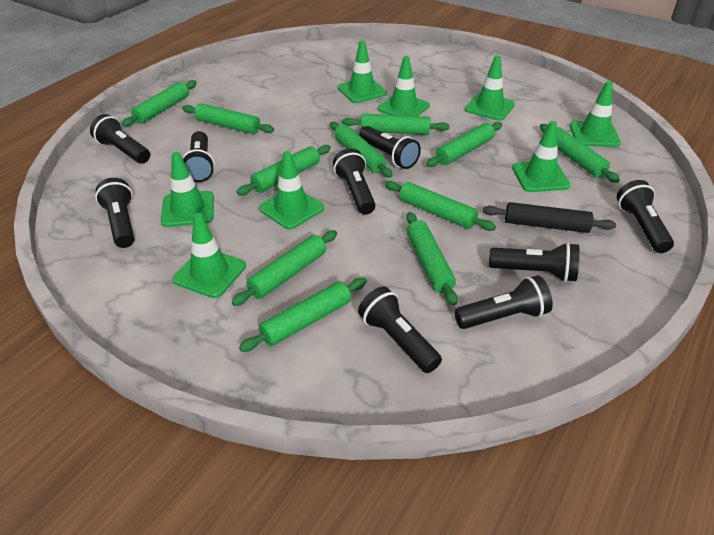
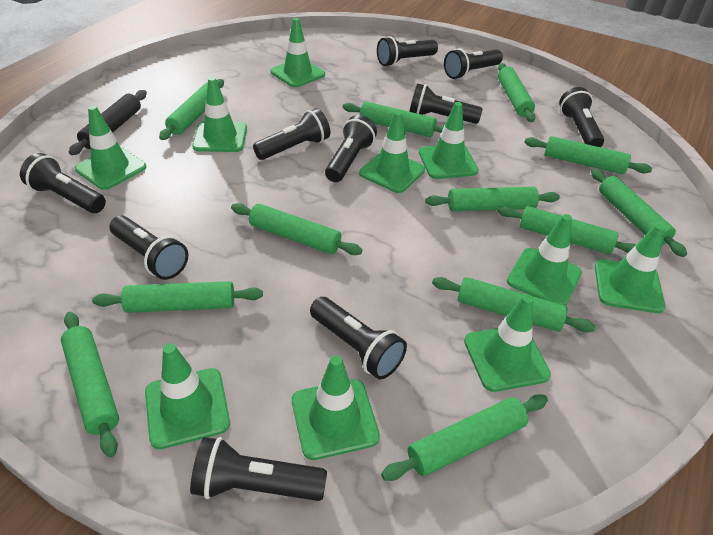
black flashlight: [90,114,150,164] [95,178,135,248] [182,131,215,182] [333,148,376,214] [358,287,442,373] [359,126,421,169] [454,275,553,329] [489,242,580,282] [616,180,674,253] = 9 -> [20,153,106,213] [110,215,188,280] [190,437,327,501] [253,108,330,160] [310,297,407,379] [325,115,377,182] [377,36,438,67] [409,83,483,124] [444,48,503,79] [559,87,604,147] = 10
green rolling pin: [122,80,197,127] [182,103,274,134] [232,230,337,306] [237,145,331,196] [239,278,367,352] [330,122,393,178] [342,114,449,135] [385,181,496,231] [406,212,458,305] [426,122,502,167] [540,124,620,183] = 11 -> [61,312,119,457] [92,281,263,313] [159,79,224,140] [231,203,362,255] [343,101,444,137] [381,394,548,481] [425,187,560,211] [432,277,596,332] [497,206,636,255] [498,63,535,122] [524,136,652,174] [591,169,687,257] = 12
green traffic cone: [161,152,214,227] [172,213,246,298] [259,151,324,229] [338,40,387,103] [378,56,430,116] [465,56,515,121] [512,121,570,192] [570,81,621,147] = 8 -> [75,105,147,190] [145,343,230,449] [192,77,247,152] [270,18,325,87] [292,355,380,460] [359,111,425,193] [419,102,479,179] [464,294,551,392] [507,214,582,306] [595,223,665,313] = 10

